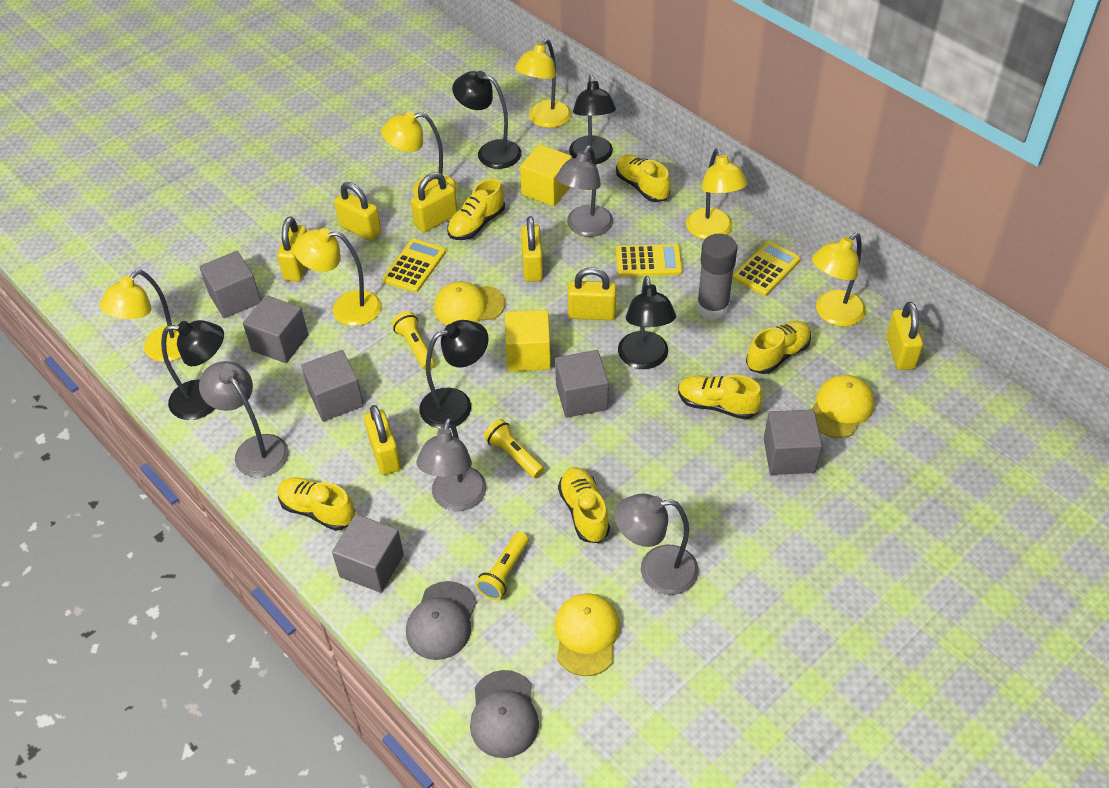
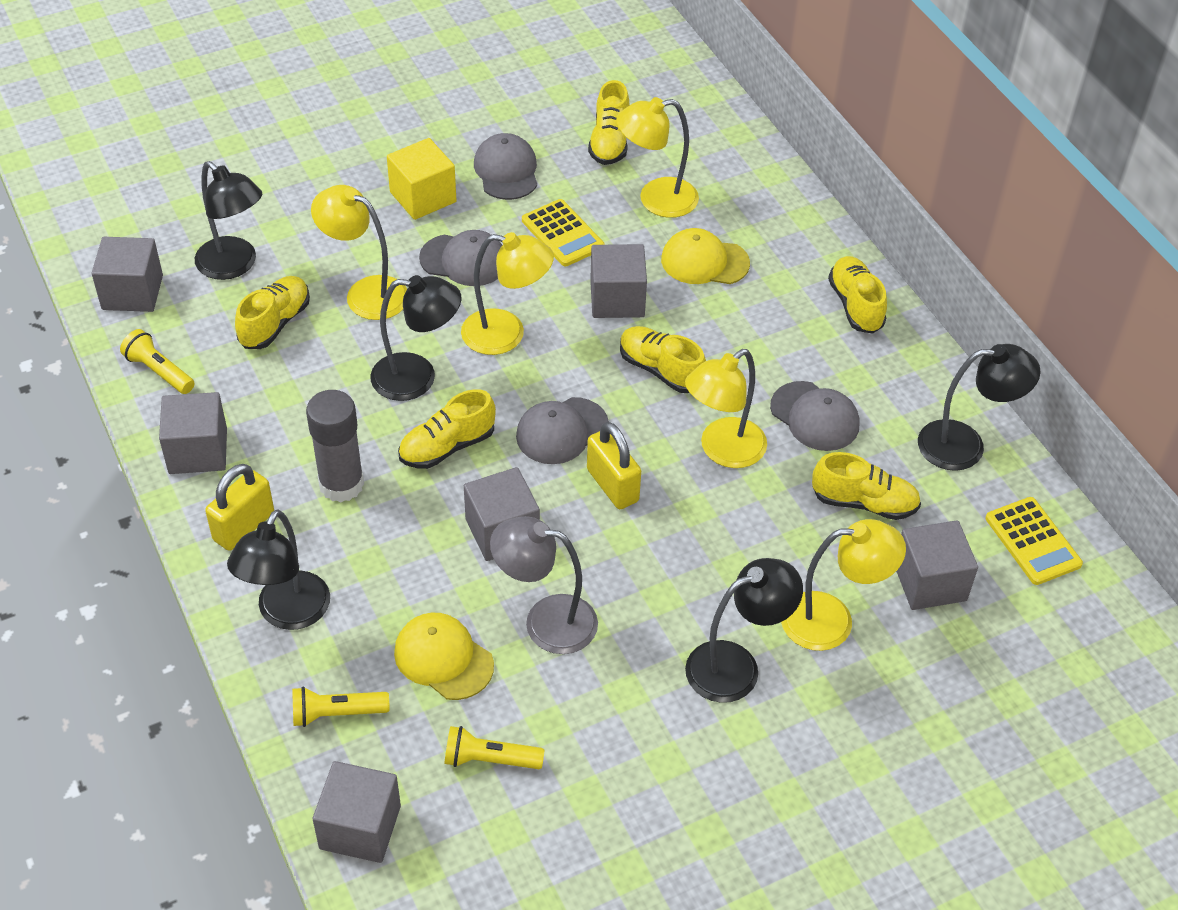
grey cap: [406,581,476,660] [470,670,539,758] = 2 -> [419,230,502,286] [474,133,537,200] [516,397,609,464] [770,381,860,451] = 4
grey lamp: [199,361,289,478] [416,418,487,511] [556,146,613,237] [614,493,699,595] = 4 -> [490,516,598,654] = 1
yellow calculator: [383,238,446,293] [616,244,683,277] [733,241,801,296] = 3 -> [522,199,605,266] [985,497,1083,585] = 2
yellow cap: [434,281,505,325] [555,593,620,676] [811,375,875,438] = 3 -> [394,613,494,700] [661,228,750,284] = 2
yellow cube: [505,310,551,371] [520,144,572,206] = 2 -> [387,138,457,220] = 1
yellow lamp: [99,270,181,362] [294,228,381,326] [381,111,458,196] [515,39,571,128] [686,148,748,240] [812,233,866,327] = 6 -> [311,185,407,320] [461,232,554,355] [616,97,699,218] [685,349,767,468] [781,519,906,651] = 5
yellow padlock: [277,216,307,282] [334,182,381,241] [364,405,401,475] [411,172,457,232] [521,216,543,282] [568,267,616,320] [886,302,923,370] = 7 -> [205,464,274,551] [587,422,641,509] = 2

